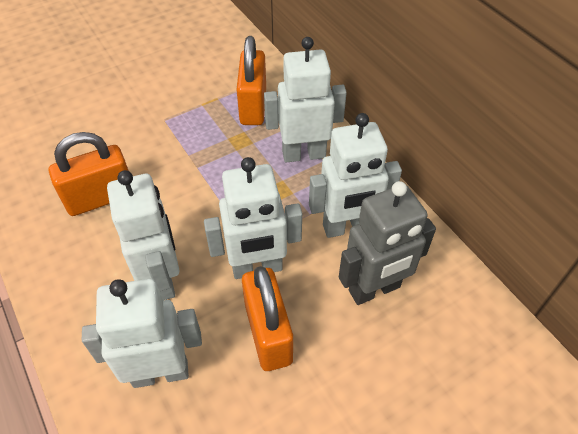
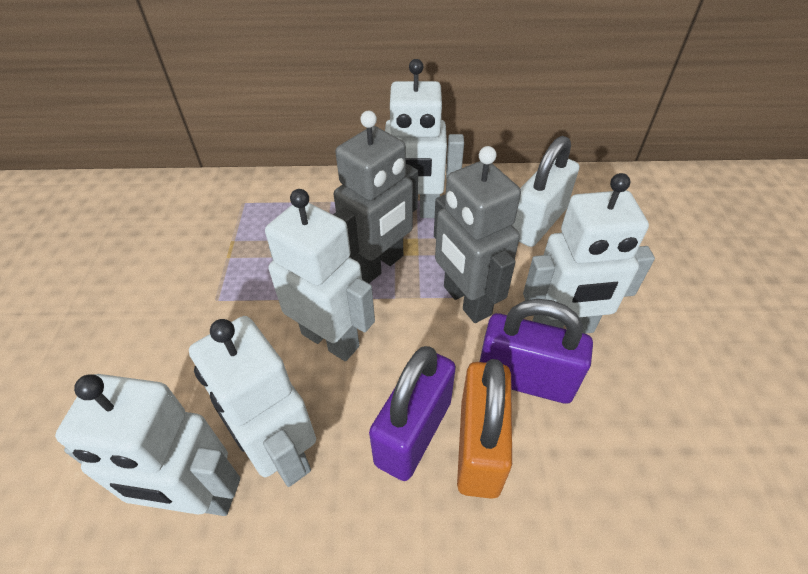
grey robot: [339,181,436,305] = 1 -> [333,111,418,283] [434,146,521,323] = 2
orange padlock: [49,132,129,216] [236,36,266,125] [242,266,293,371] = 3 -> [457,359,512,499] = 1
purple padlock: none = 0 -> [369,346,456,481] [480,299,593,404] = 2
white padlock: none = 0 -> [512,136,579,247] = 1

